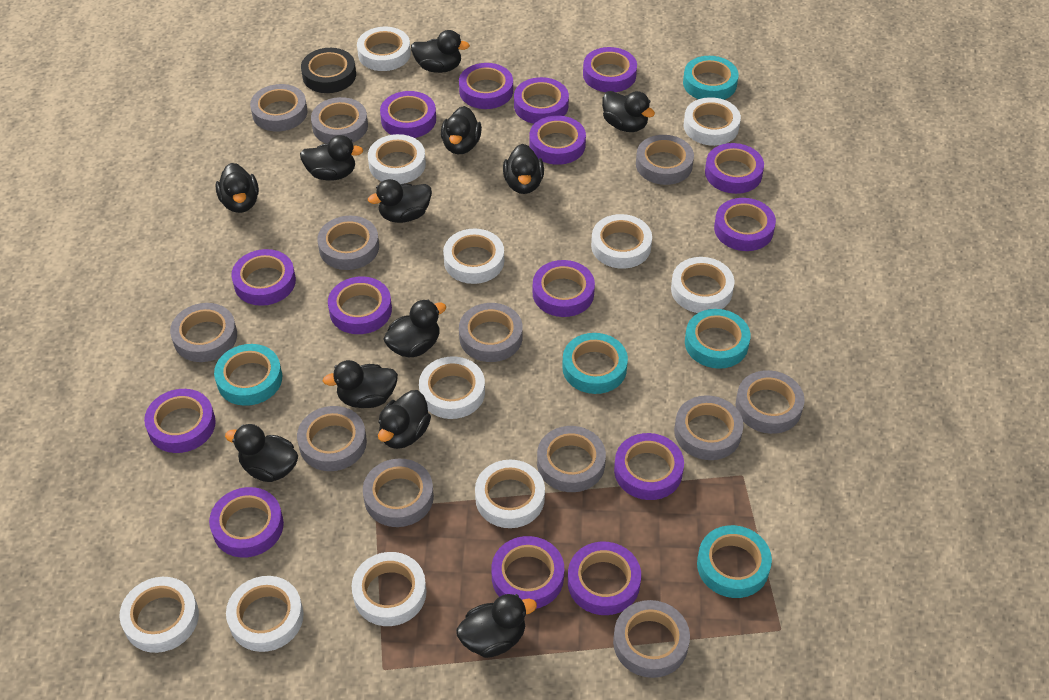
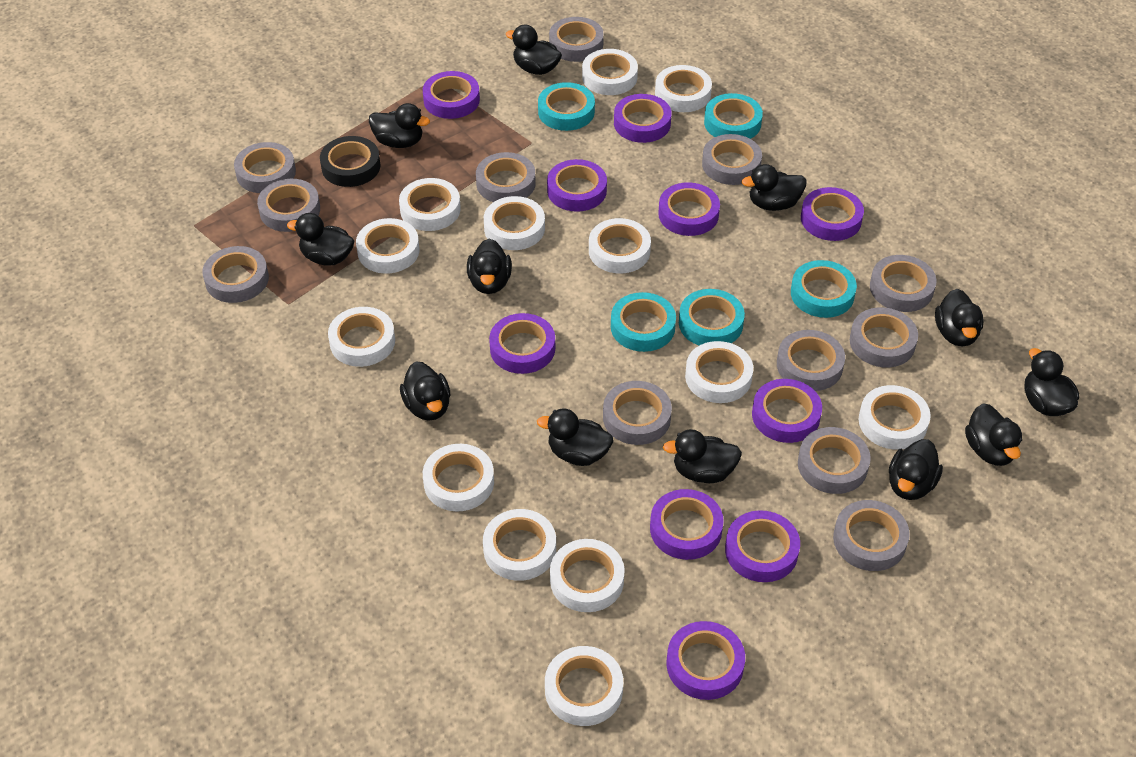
purple tape: [144,389,216,453] [209,487,284,558] [232,249,296,306] [328,277,392,334] [380,91,436,138] [459,63,513,109] [491,536,564,609] [514,77,569,124] [530,116,586,165] [533,260,595,317] [568,542,641,615] [583,47,637,92] [614,433,684,500] [705,143,764,194] [714,198,776,251] = 15 -> [423,71,480,119] [489,313,555,374] [547,159,607,212] [614,94,671,143] [650,489,724,560] [658,182,720,236] [667,621,745,700] [725,510,800,582] [752,379,822,443] [801,187,864,241] = 10
white tape: [119,577,199,653] [226,576,304,652] [351,552,426,626] [357,27,411,71] [368,134,426,184] [419,356,485,419] [443,229,504,284] [475,460,545,528] [591,214,652,269] [671,257,735,313] [684,97,741,146] = 11 -> [328,307,395,367] [356,218,419,274] [399,178,461,231] [423,444,494,512] [483,509,556,581] [484,196,545,250] [545,646,623,726] [550,539,625,612] [582,49,638,95] [589,218,651,273] [655,65,712,112] [685,341,753,403] [859,385,931,450] = 13

